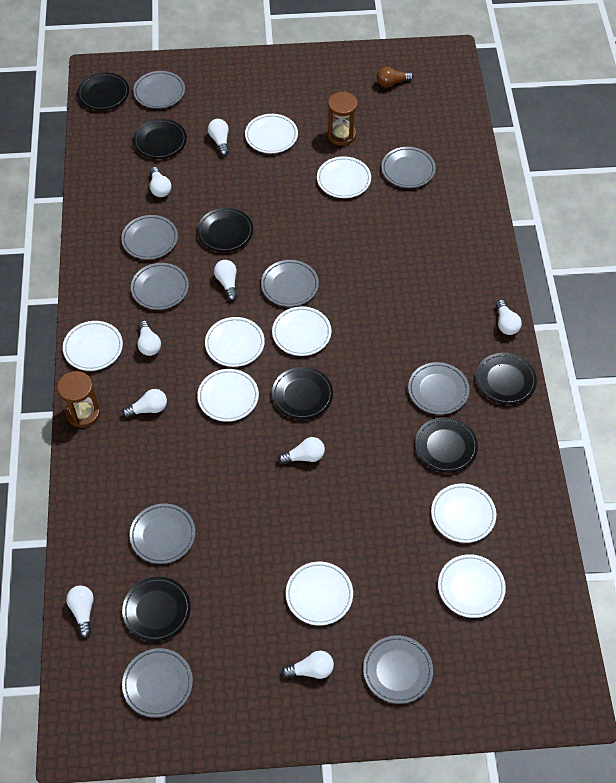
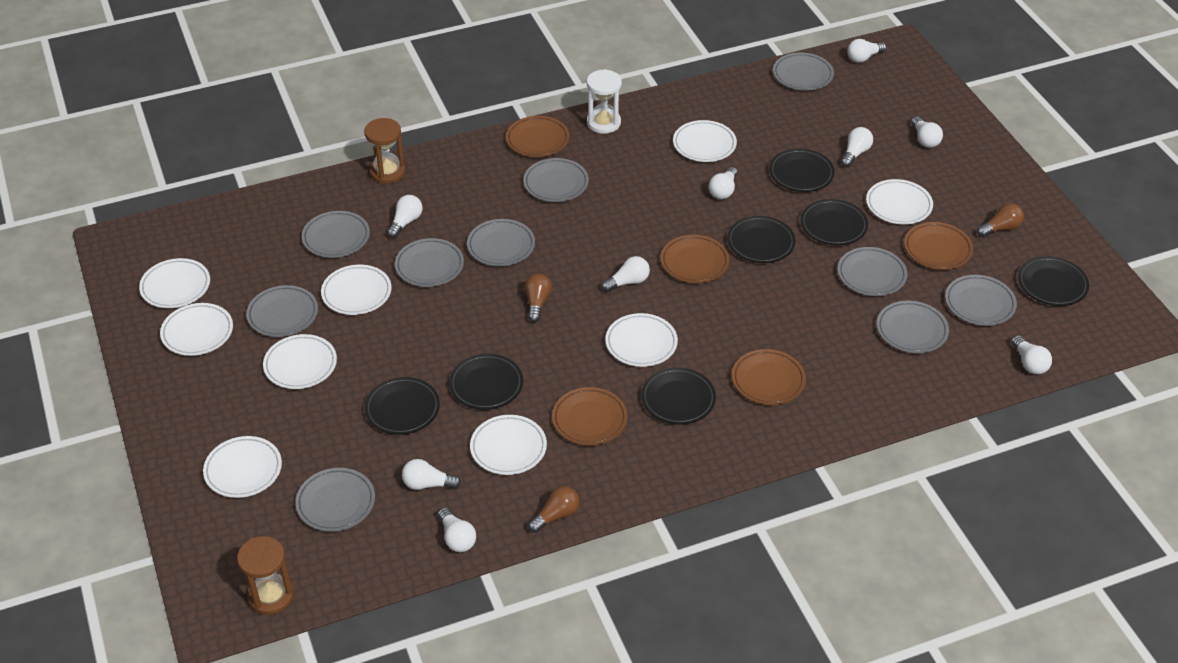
brown light bulb: [377,67,413,88] = 1 -> [524,273,552,322] [528,486,580,533] [977,203,1024,237] = 3
brown plate: none = 0 -> [506,116,569,157] [552,387,628,446] [661,235,729,283] [732,349,806,405] [904,222,973,270] = 5
grey plate: [121,215,178,260] [122,648,193,718] [129,503,195,564] [131,263,189,310] [133,71,185,109] [261,260,319,307] [363,635,433,704] [381,147,436,188] [408,362,469,415] = 9 -> [246,285,318,337] [295,468,375,532] [302,211,370,258] [395,238,464,287] [467,219,535,266] [523,158,589,202] [773,53,834,91] [838,247,907,296] [877,301,949,353] [945,275,1017,326] = 10
white hourglass: none = 0 -> [587,69,622,134] = 1

